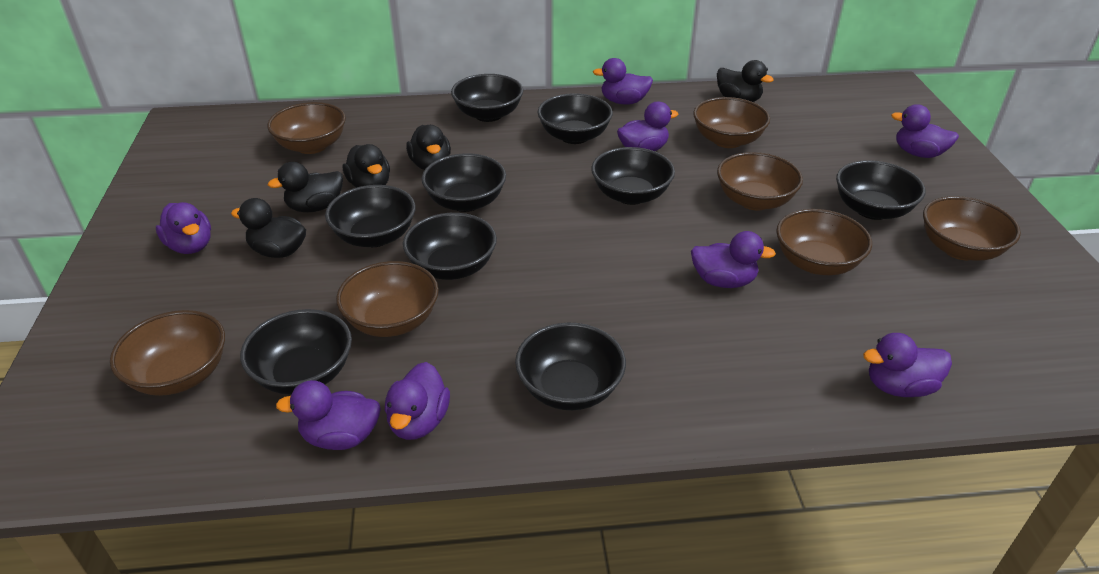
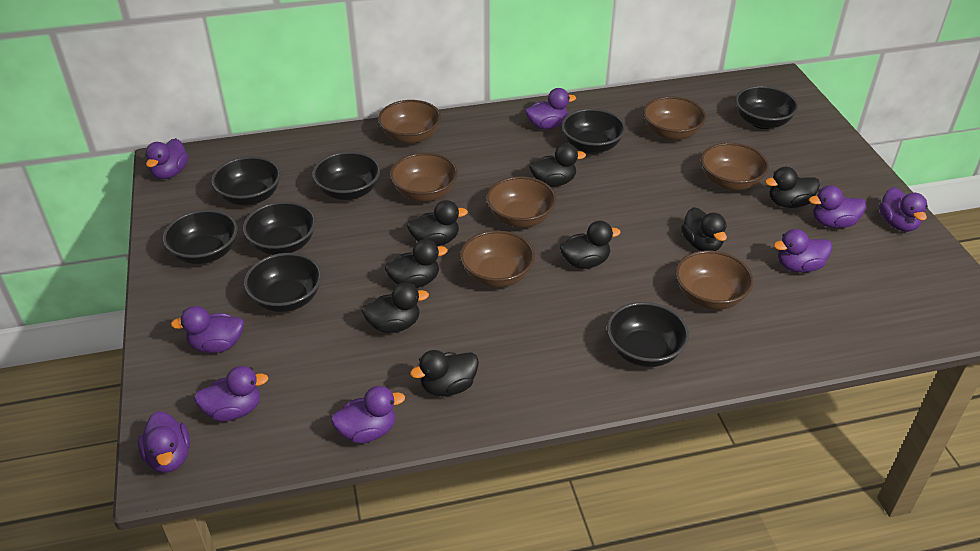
black bowl: [240,309,352,395] [325,185,415,247] [403,213,497,280] [422,153,506,212] [451,74,523,122] [515,323,626,410] [538,93,613,144] [591,147,675,205] [836,160,926,220] = 9 -> [163,210,238,264] [211,156,281,205] [243,201,316,255] [244,253,322,312] [312,151,381,200] [561,108,626,154] [607,302,689,367] [735,86,798,129] = 8
black duck: [231,198,306,258] [268,162,343,212] [343,144,390,188] [406,125,451,170] [717,60,774,102] = 5 -> [362,283,429,333] [385,239,448,288] [407,200,468,246] [410,350,479,397] [529,143,586,187] [560,221,621,269] [681,207,727,251] [765,167,820,208] = 8
purple duck: [156,202,211,254] [276,380,381,450] [385,362,450,440] [593,58,653,105] [617,102,678,151] [691,231,776,288] [863,333,952,397] [891,104,959,158] = 8 -> [138,411,190,473] [145,138,189,179] [171,306,244,353] [194,366,268,421] [331,386,405,443] [525,88,576,130] [774,229,832,273] [809,185,866,228] [879,187,928,232] = 9

